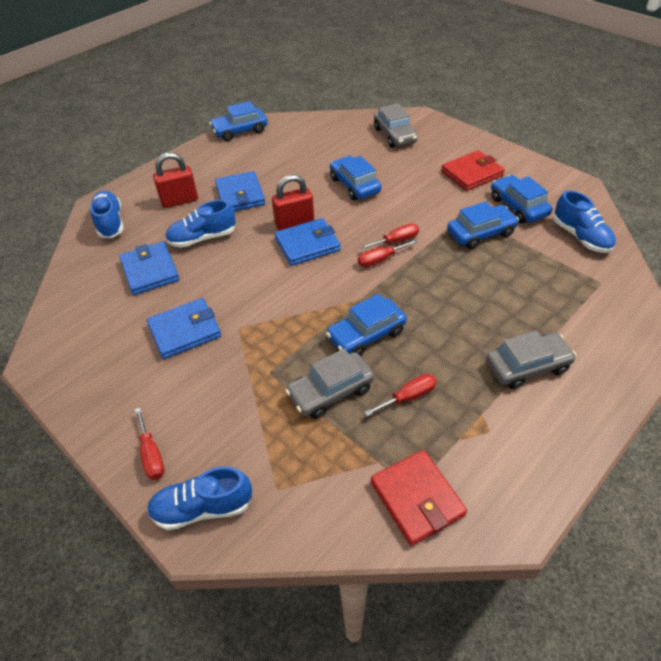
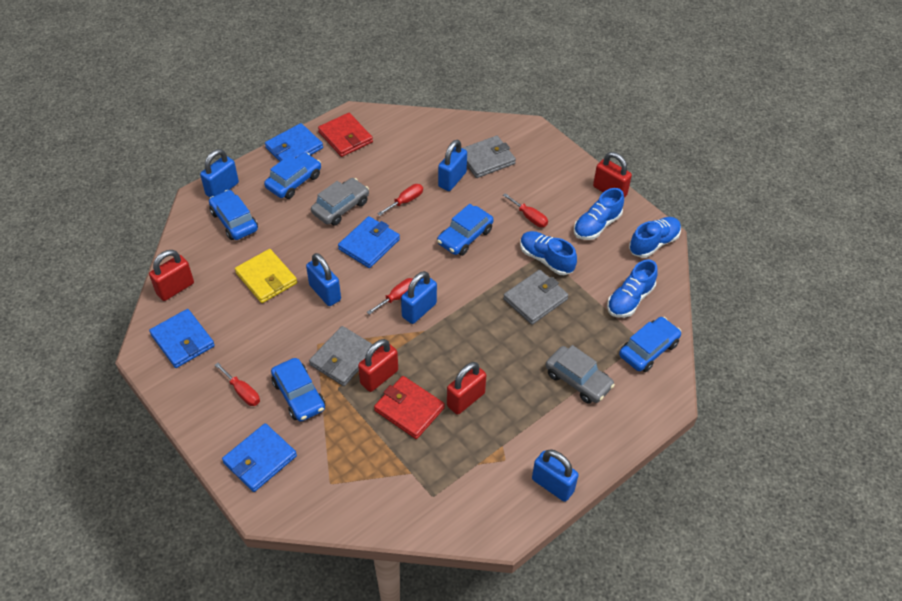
blue padlock: none = 0 -> [200,149,239,197] [306,253,341,306] [401,271,437,324] [438,140,467,191] [532,449,579,502] = 5
grey car: [285,349,374,419] [374,104,418,148] [486,330,576,389] = 3 -> [311,178,369,226] [546,345,615,404] = 2
grey wallet: none = 0 -> [309,326,373,386] [463,136,516,178] [503,270,569,325] = 3
red padlock: [153,152,198,208] [272,175,314,231] = 2 -> [149,250,194,301] [358,339,398,392] [447,362,486,415] [593,152,632,198] = 4
yellow wallet: none = 0 -> [235,249,297,303] = 1

